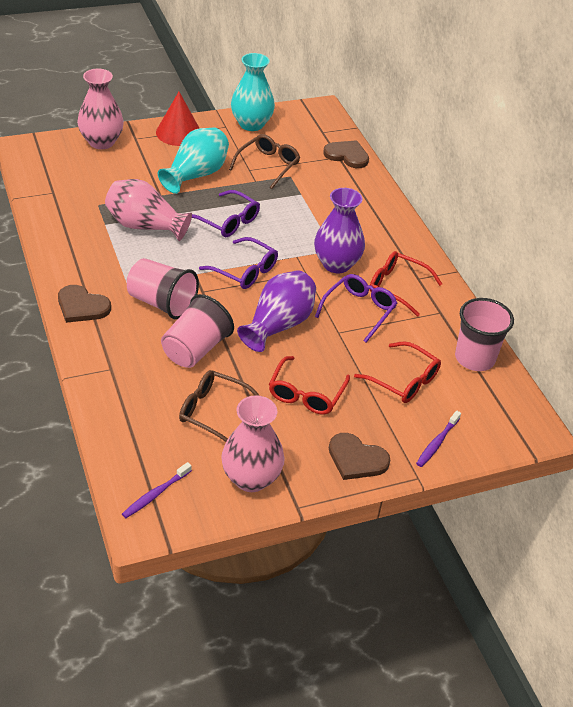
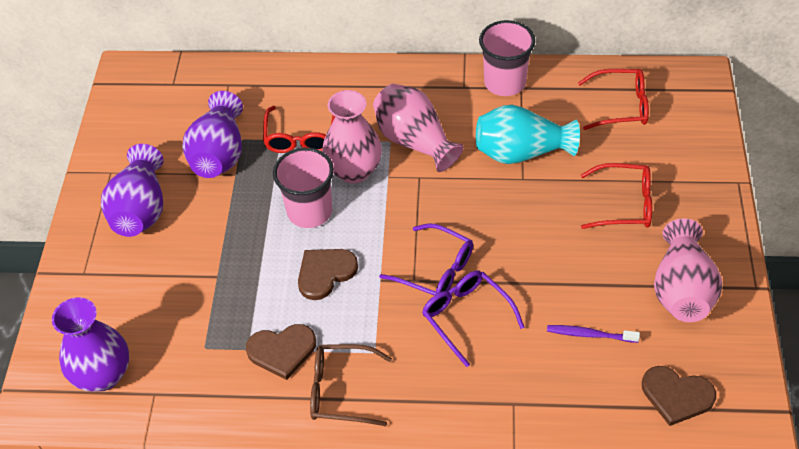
brown glasses: [179,370,260,442] [229,134,300,189] = 2 -> [310,344,392,426] = 1
pink cup: [127,258,199,320] [161,294,234,368] [455,298,514,371] = 3 -> [273,148,334,228] [479,20,535,96] = 2
purple glasses: [192,190,260,237] [199,237,278,289] [315,274,397,343] = 3 -> [379,223,473,296] [422,271,525,367] = 2
purple toothbrush: [122,462,192,518] [416,410,461,467] = 2 -> [547,325,640,343] = 1
purple vase: [237,270,316,352] [314,188,365,273] = 2 -> [52,297,129,392] [101,144,164,237] [182,91,243,178] = 3
red cone: [156,92,200,146] = 1 -> none = 0
turquoise vase: [158,128,229,194] [231,53,275,131] = 2 -> [476,105,580,164] = 1

